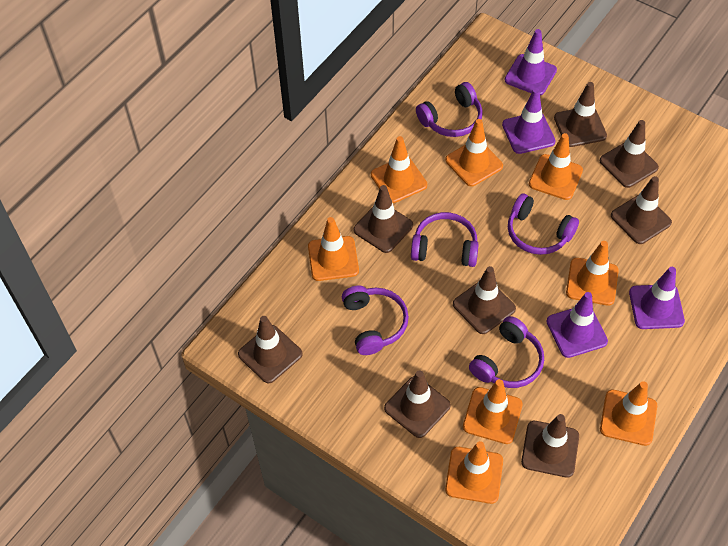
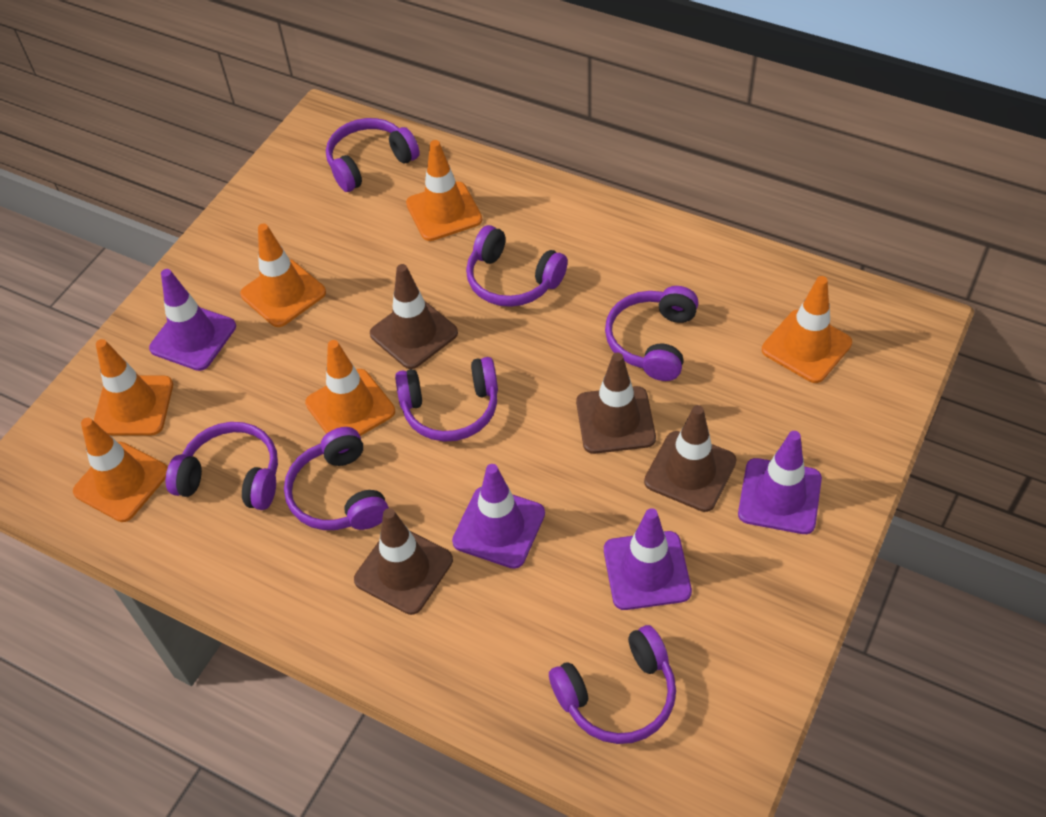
brown traffic cone: [238,316,303,383] [353,185,413,253] [384,370,451,438] [453,266,516,334] [521,414,579,478] [554,82,607,147] [600,120,659,188] [611,176,672,244] = 8 -> [354,508,453,615] [370,264,458,369] [576,353,656,454] [644,405,736,512] = 4
orange traffic cone: [308,217,359,281] [371,136,427,203] [445,119,503,187] [445,441,503,504] [463,379,523,444] [529,133,583,200] [566,241,619,306] [600,381,657,446] = 8 -> [73,418,168,522] [94,339,173,436] [240,224,326,327] [305,340,395,436] [406,140,482,241] [762,276,852,383] = 6
purple headphones: [342,286,409,355] [411,212,479,267] [416,82,483,137] [469,316,544,388] [508,193,579,255] = 5 -> [166,422,278,510] [284,427,389,530] [326,118,420,192] [395,357,498,442] [466,225,568,307] [549,625,676,744] [605,286,699,381] = 7

